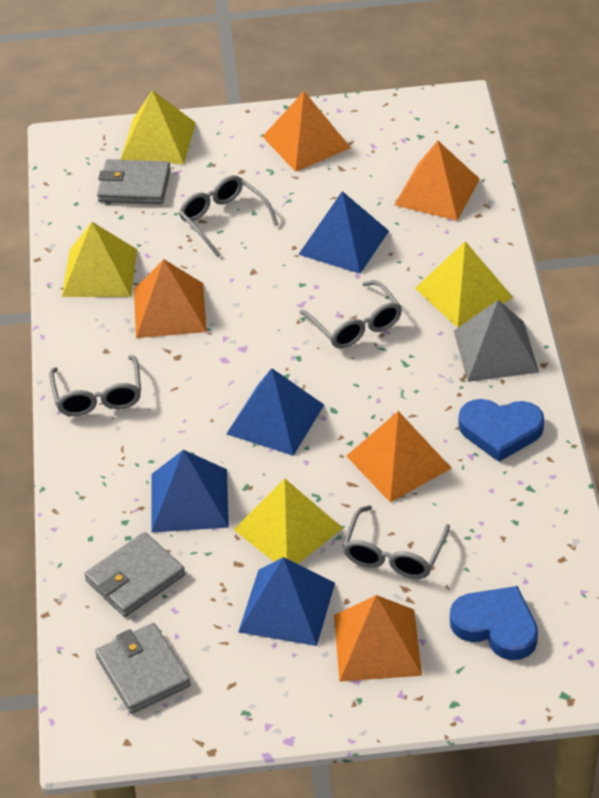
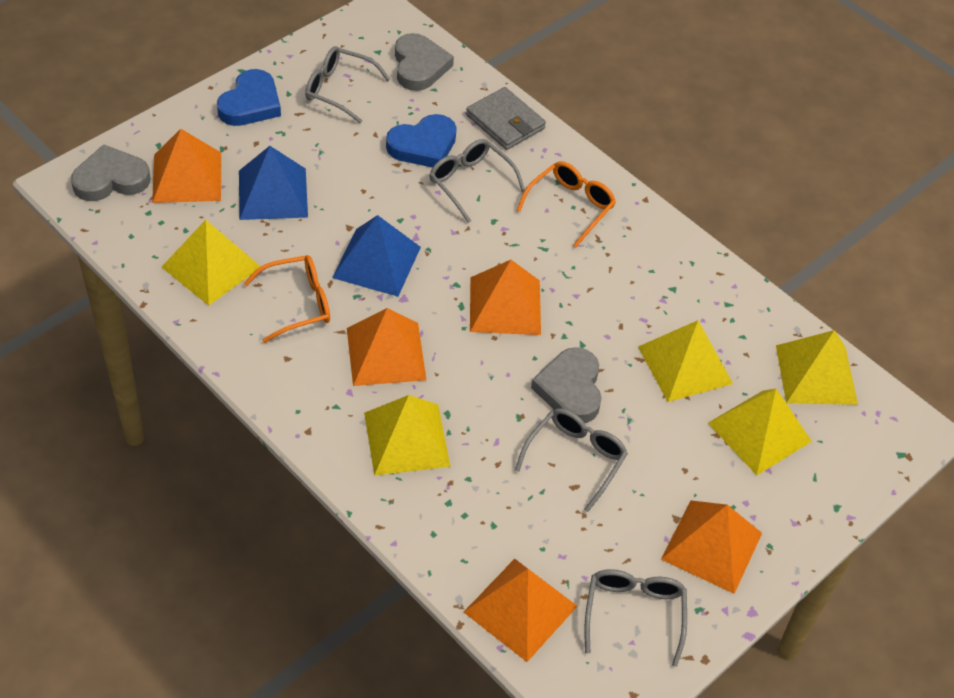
blue pyramid: [151,450,229,533] [227,368,324,456] [238,557,335,646] [298,191,389,274] = 4 -> [239,146,308,220] [332,215,421,297] = 2
grey heart: none = 0 -> [71,144,150,201] [395,33,454,91] [531,347,602,423] = 3
grey pyramid: [454,300,539,382] = 1 -> none = 0
grey wallet: [84,532,185,617] [95,623,191,714] [97,159,171,204] = 3 -> [466,87,546,150] = 1
orange glasses: none = 0 -> [244,255,330,343] [517,161,616,247] = 2
yellow pyramid: [62,222,137,297] [120,90,196,164] [234,478,343,564] [415,241,513,328] = 4 -> [162,220,261,306] [364,395,451,476] [638,320,733,402] [708,389,812,475] [776,330,858,405] = 5

